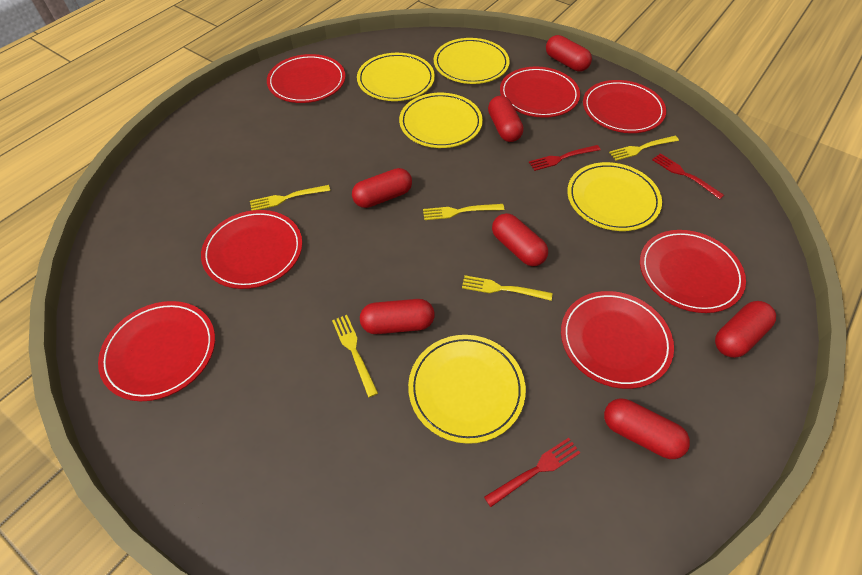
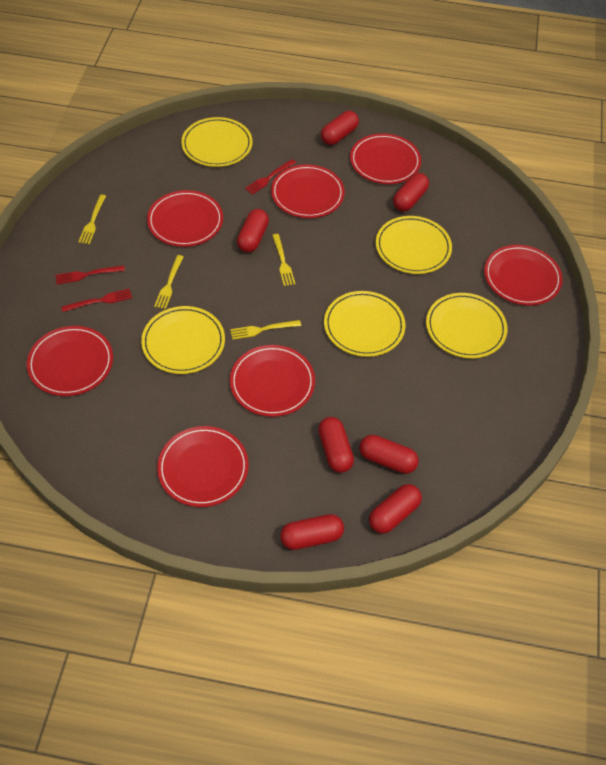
yellow fork: [250,185,330,210] [332,315,378,397] [423,204,504,220] [462,275,552,301] [609,136,679,161] = 5 -> [79,195,106,244] [154,255,183,309] [230,320,301,340] [272,234,295,286] = 4

